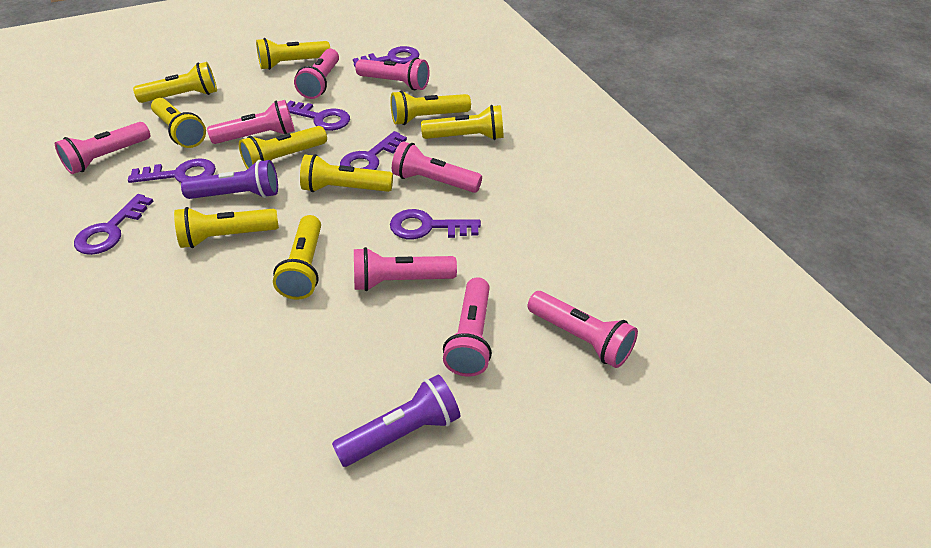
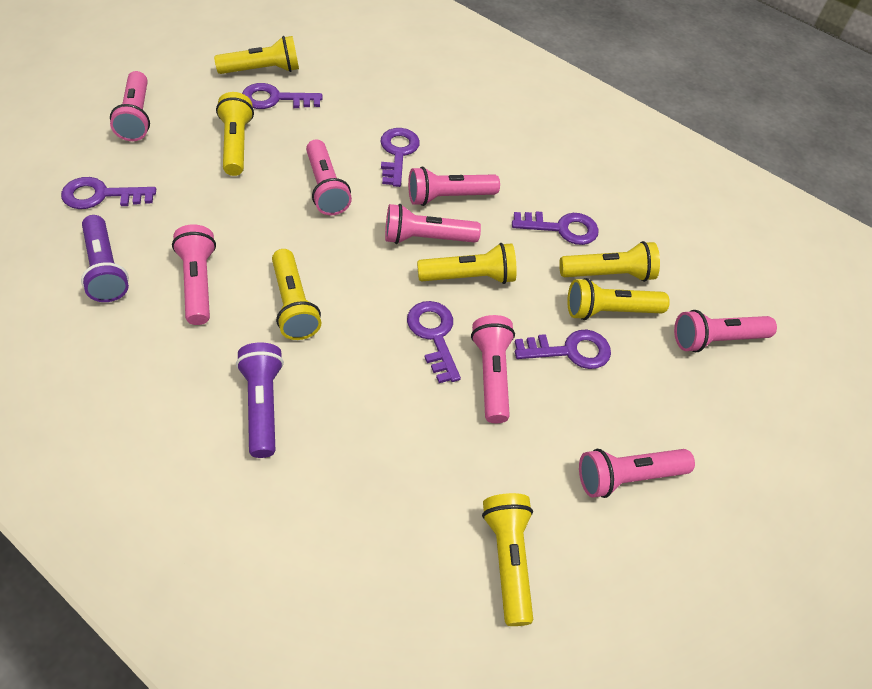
yellow flashlight: [133,62,217,103] [151,98,206,148] [174,207,279,248] [239,126,327,169] [256,38,330,70] [273,215,321,300] [300,154,393,192] [390,90,471,125] [421,105,504,140] = 9 -> [214,36,299,74] [216,92,254,176] [272,249,321,340] [417,243,517,284] [482,493,533,626] [559,241,660,282] [567,278,670,320] = 7

